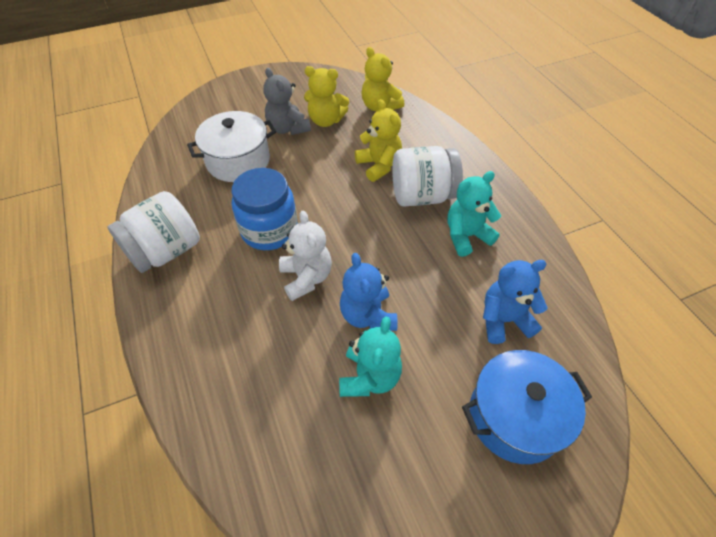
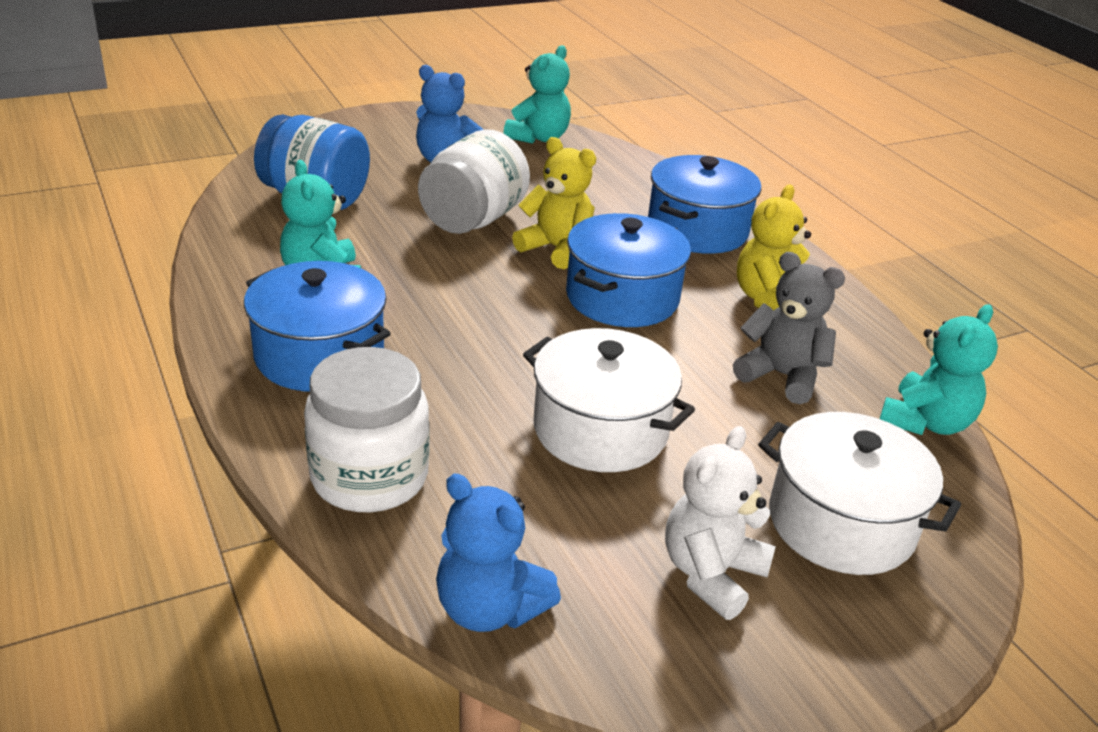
blue pot: [462,350,592,464] = 1 -> [244,261,391,392] [566,213,691,327] [648,155,762,254] = 3
turquoise teddy bear: [339,316,402,397] [447,171,501,257] = 2 -> [280,160,361,268] [504,45,571,144] [880,304,998,435] = 3
white pot: [187,111,276,182] = 1 -> [523,328,695,472] [758,412,961,575] = 2
yellow teddy bear: [304,66,349,127] [355,99,402,182] [362,47,405,111] = 3 -> [512,137,596,269] [737,185,811,310] = 2

